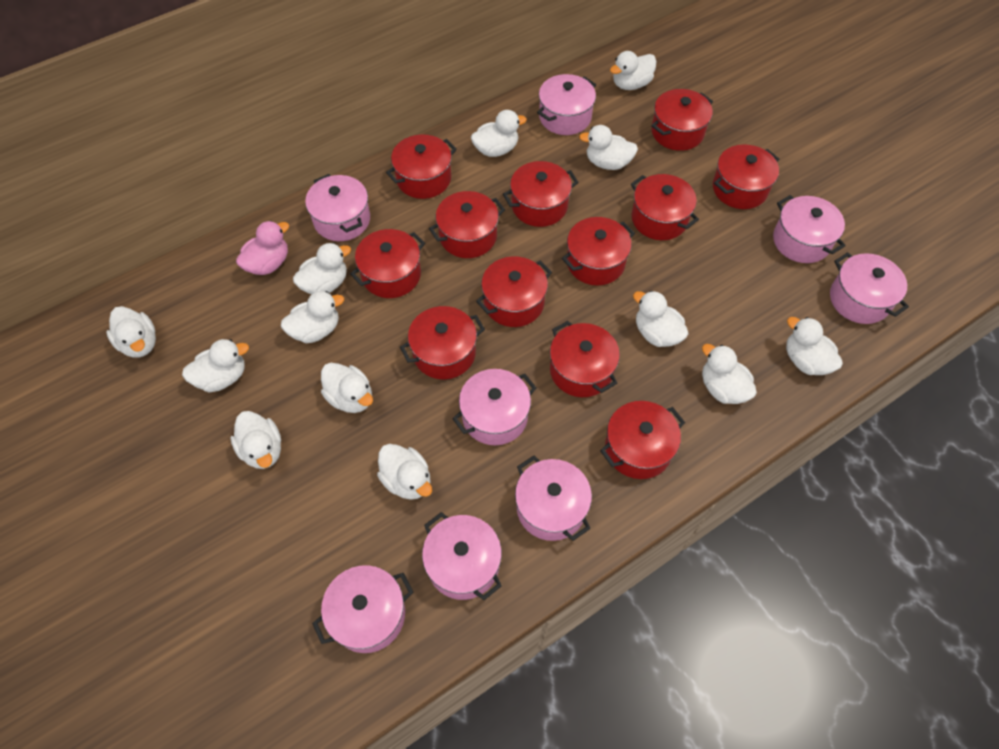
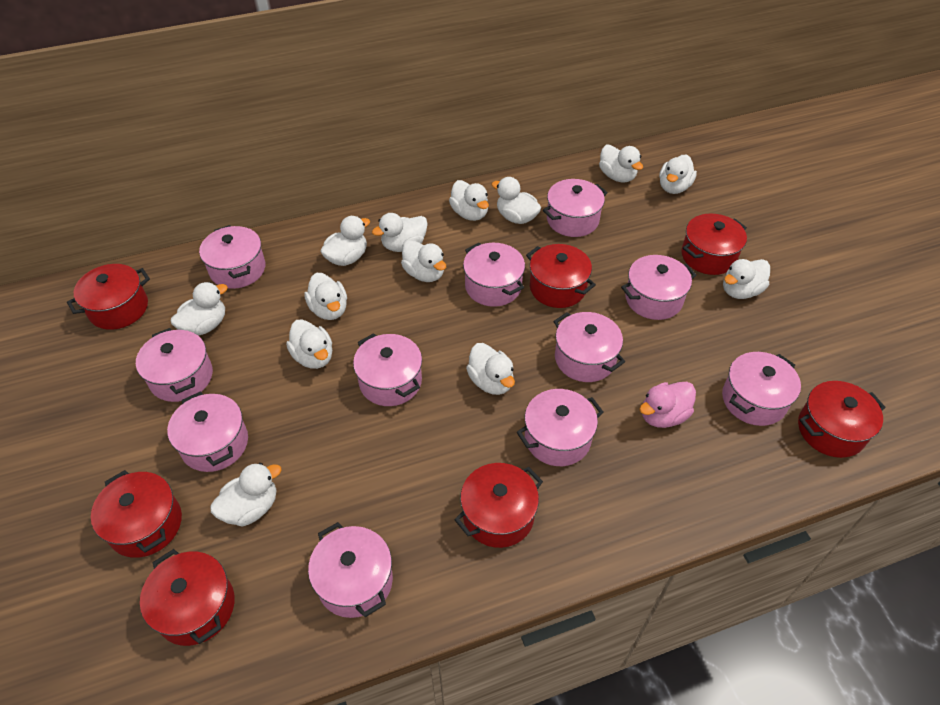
pink pot: [305,174,370,241] [312,565,413,653] [422,512,502,600] [452,369,536,445] [515,456,592,541] [537,74,596,135] [773,195,846,263] [830,252,909,324] = 8 -> [136,328,213,402] [167,391,248,472] [199,225,265,289] [308,522,393,618] [353,333,422,406] [463,243,525,307] [517,389,604,466] [543,179,608,237] [554,312,625,382] [621,255,696,320] [722,352,801,426] = 11
red pot: [350,229,425,298] [386,135,457,199] [400,306,485,379] [429,191,505,258] [476,256,552,327] [503,161,579,227] [550,321,620,397] [562,217,635,286] [600,401,685,479] [631,174,699,240] [651,89,713,151] [713,145,779,209] = 12 -> [67,264,150,330] [91,470,182,558] [140,549,235,646] [455,463,543,548] [526,244,596,308] [682,214,747,275] [798,381,886,458] = 7

